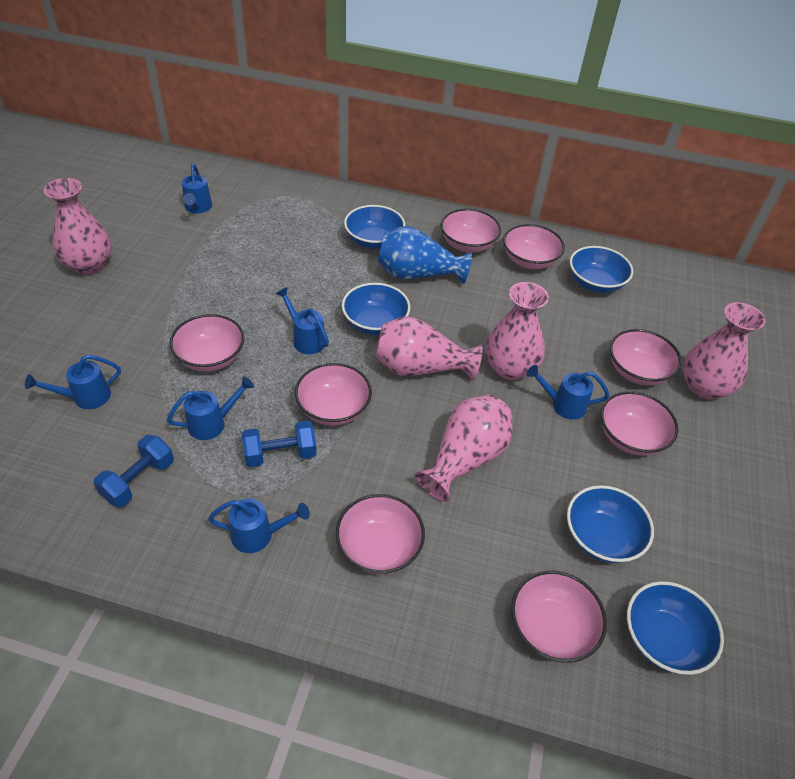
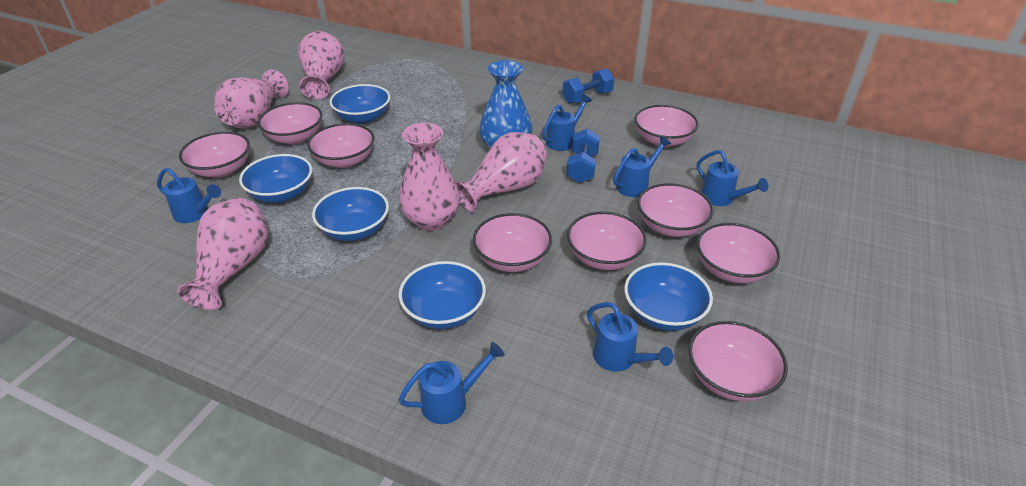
pink bowl: [169,314,245,372] [295,363,372,426] [336,494,425,575] [441,209,501,253] [503,224,565,269] [511,570,607,663] [600,391,678,456] [610,329,682,386] = 8 -> [179,132,250,177] [258,102,323,144] [307,123,375,168] [473,213,552,272] [567,212,647,270] [635,105,699,147] [637,183,714,237] [688,321,788,401] [697,223,781,283] = 9

